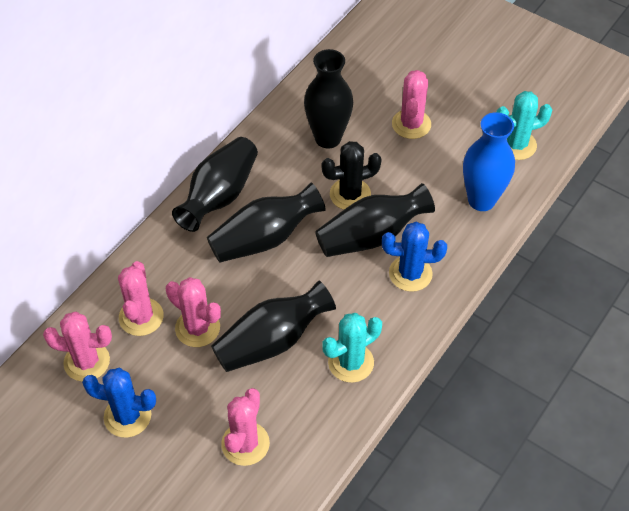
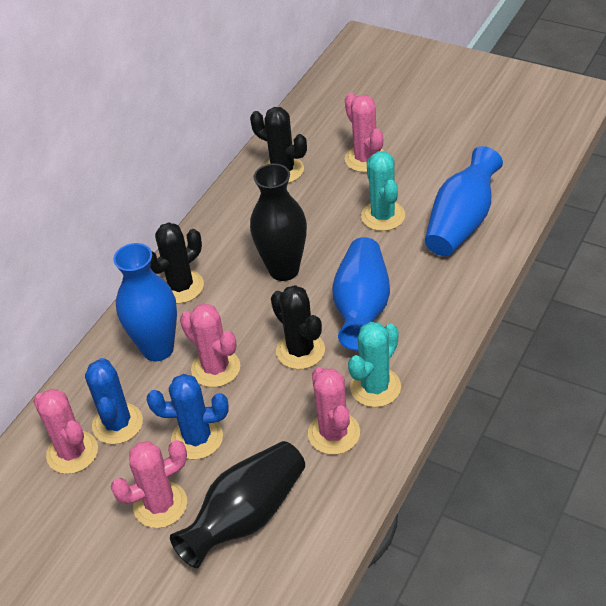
black cactus: [322,141,382,210] = 1 -> [150,222,204,303] [250,107,307,183] [271,285,325,369] = 3
black vase: [172,137,258,232] [207,183,326,262] [211,280,336,372] [304,49,353,149] [315,183,435,257] = 5 -> [170,441,305,568] [250,164,307,281] = 2
blue vase: [463,112,515,211] = 1 -> [113,243,177,361] [332,237,390,351] [425,146,503,256] = 3

